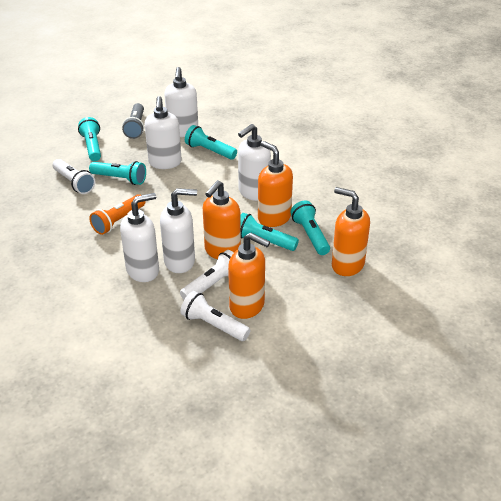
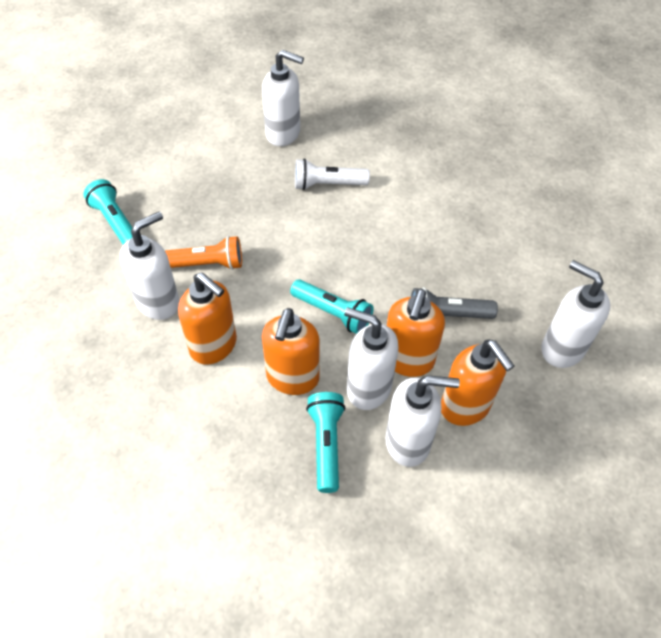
turquoise flashlight: [78,117,101,161] [89,161,146,185] [185,125,237,160] [240,213,299,251] [291,201,330,255] = 5 -> [84,179,133,245] [290,279,374,334] [306,392,345,493] = 3
white flashlight: [53,159,95,194] [180,250,234,299] [180,291,250,341] = 3 -> [295,158,370,190] = 1

